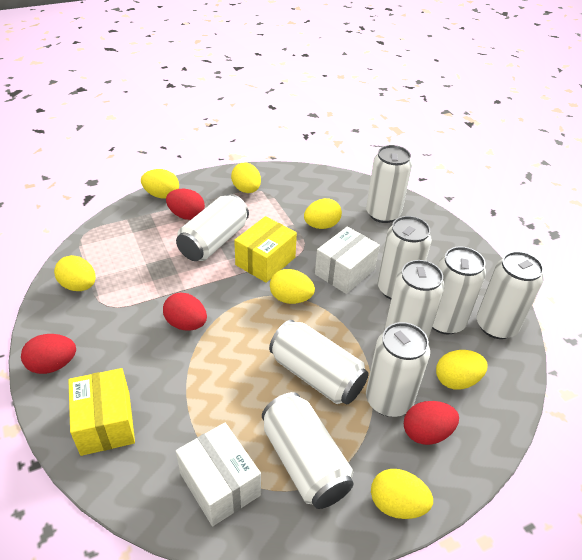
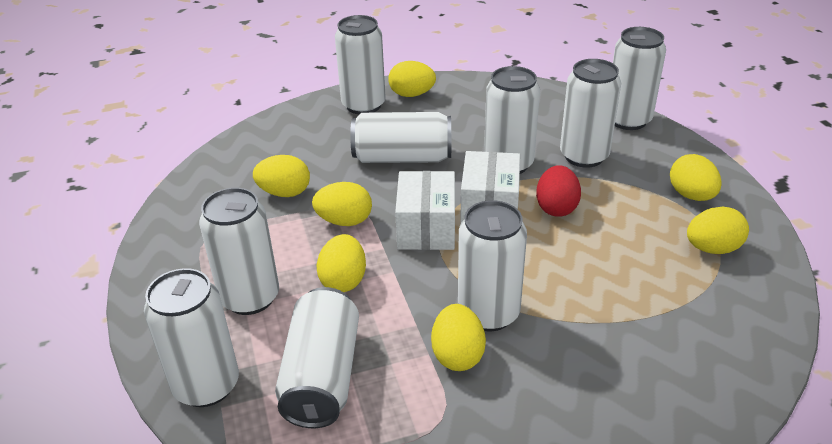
red egg: [21,334,76,374] [163,293,207,330] [166,189,205,220] [404,401,459,445] = 4 -> [536,165,581,217] = 1
yellow box: [68,368,135,456] [234,216,297,283] = 2 -> none = 0

